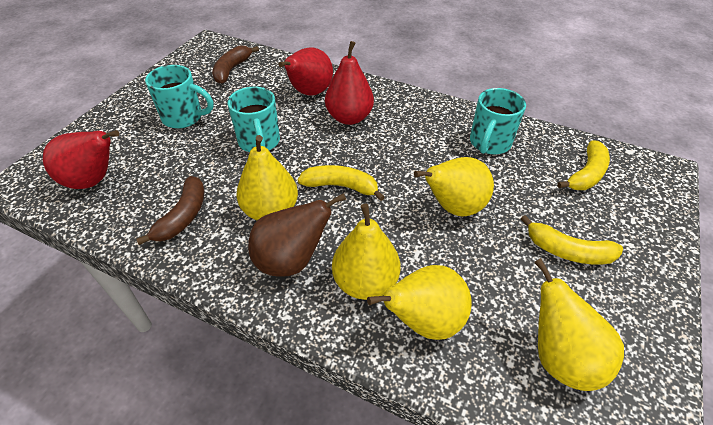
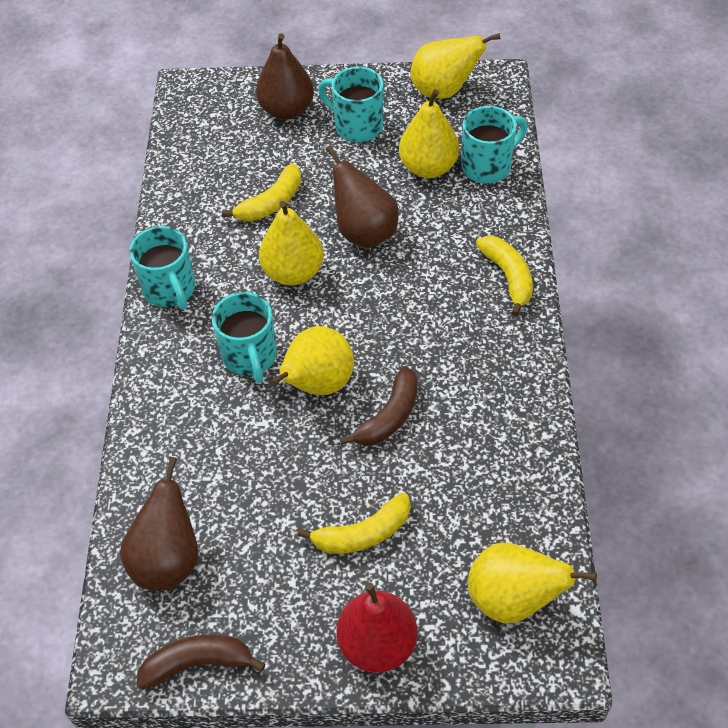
brown pear: [248,193,346,277] = 1 -> [120,457,198,591] [256,33,314,120] [326,146,399,248] = 3
red pear: [43,130,119,189] [278,47,333,96] [325,41,374,125] = 3 -> [337,583,417,673] = 1
turquoise mug: [145,65,214,129] [227,87,280,152] [470,88,526,154] = 3 -> [129,226,195,310] [212,292,277,383] [318,67,383,142] [461,106,528,183] = 4

